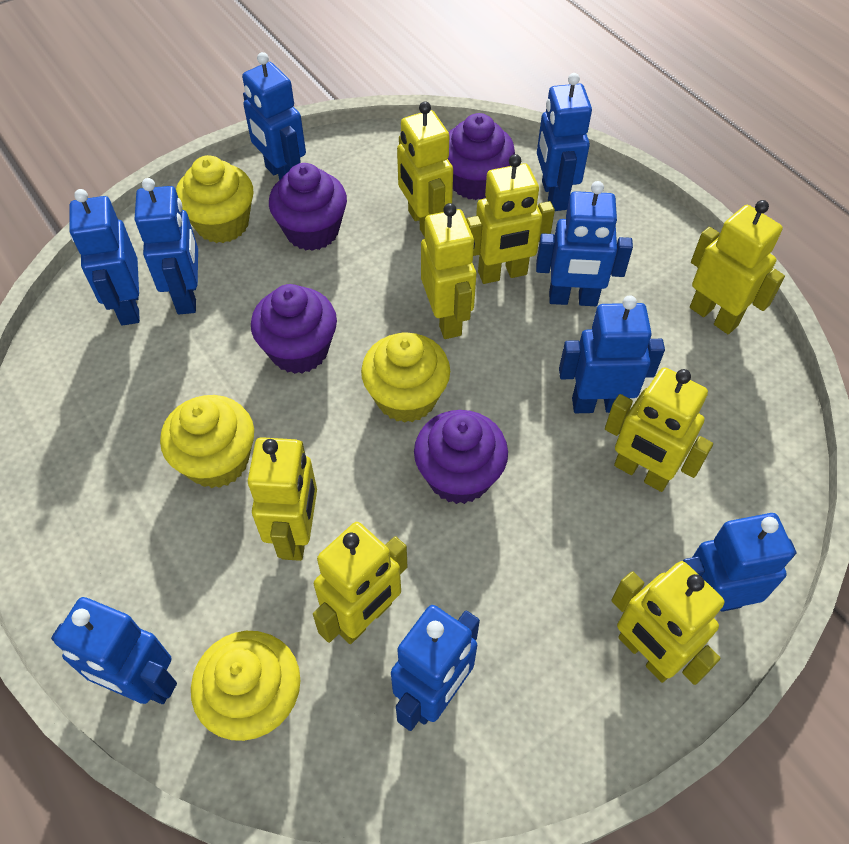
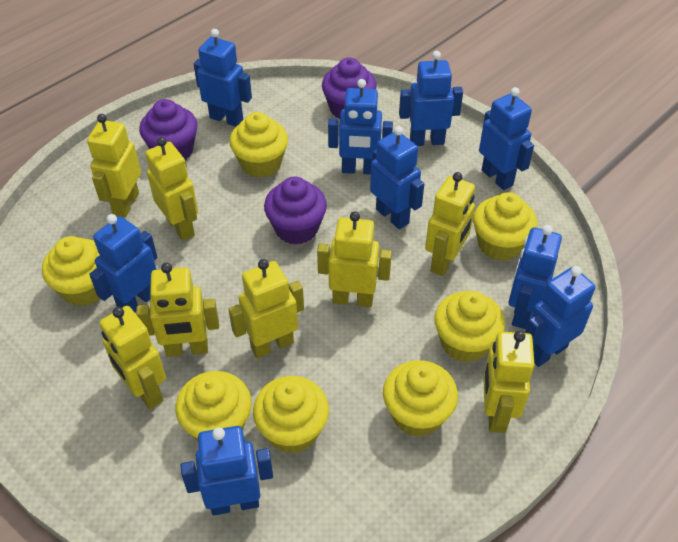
purple cupcake: [251,284,337,374] [269,163,347,251] [414,410,508,504] [448,113,515,200] = 4 -> [139,99,198,160] [264,176,327,245] [322,58,377,119] = 3
yellow cupcake: [160,395,254,488] [176,155,253,243] [191,631,301,741] [361,332,450,423] = 4 -> [42,236,100,306] [175,371,252,441] [230,112,288,178] [253,376,329,453] [383,360,458,437] [434,291,505,363] [473,192,537,261] = 7

